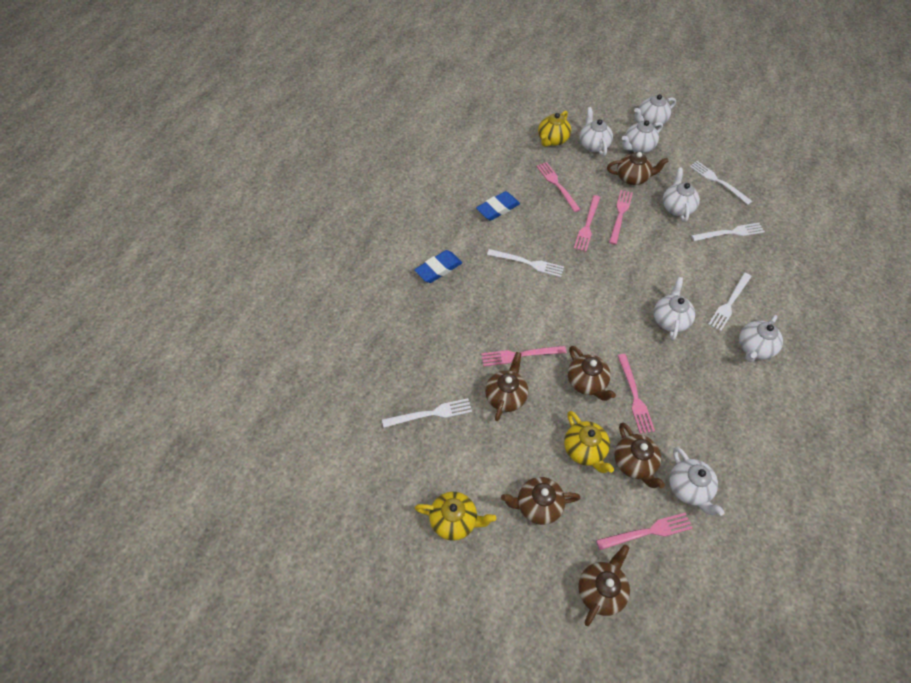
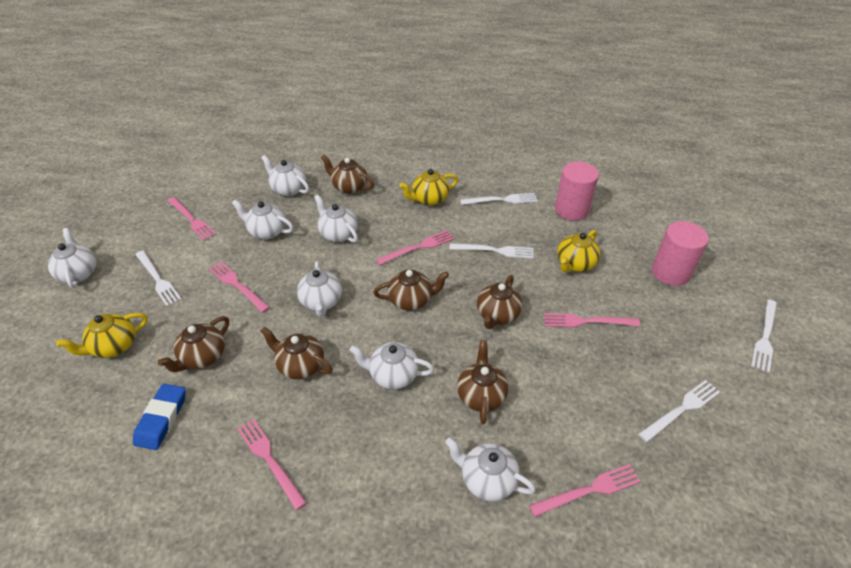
blue eraser: [414,250,462,283] [476,191,520,221] = 2 -> [133,384,186,450] = 1
pink cylinder: none = 0 -> [555,161,599,221] [652,221,709,286] = 2

